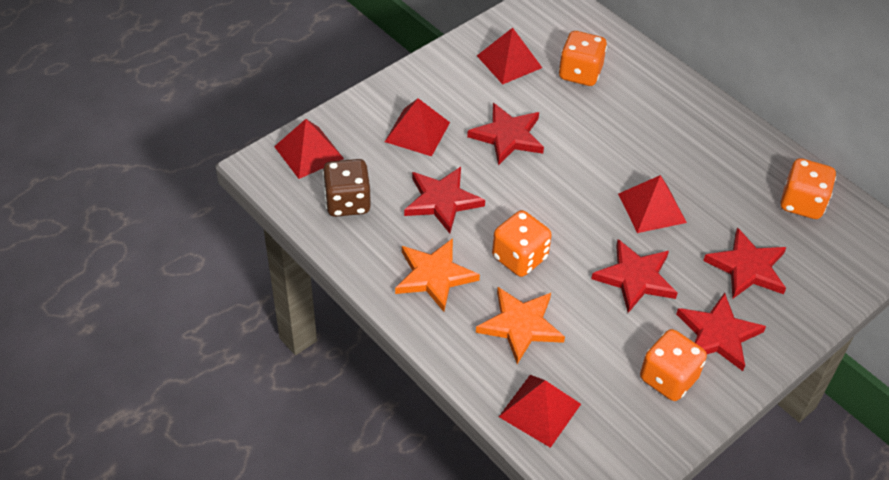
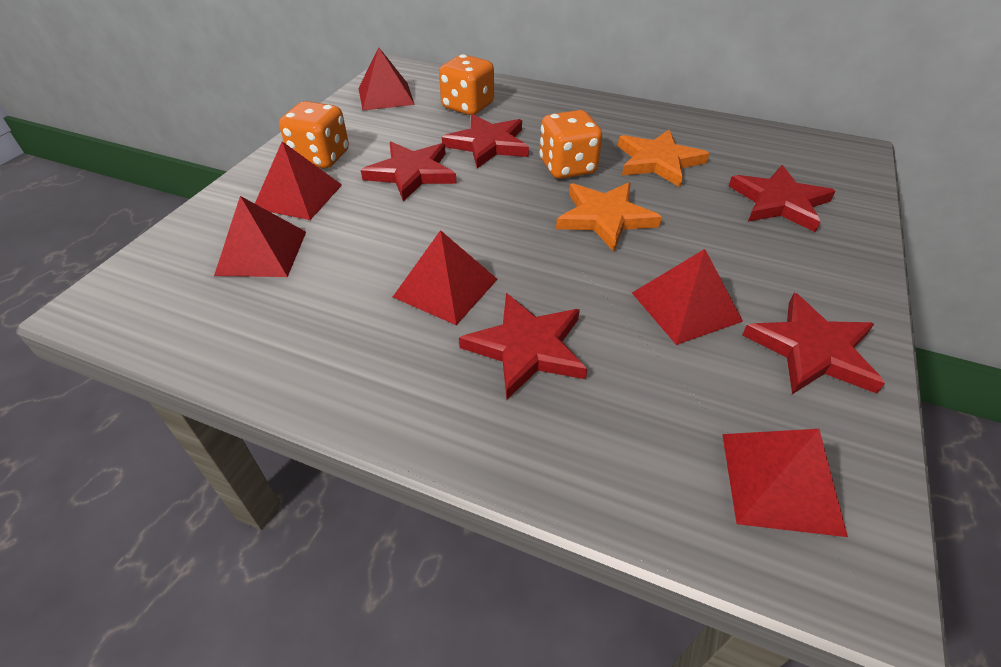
brown dice: [323,159,371,217] = 1 -> none = 0
orange dice: [492,210,552,277] [558,31,607,86] [640,329,707,401] [781,158,836,219] = 4 -> [279,101,349,168] [439,54,494,115] [539,110,602,179] = 3
red pyramid: [274,119,344,179] [385,98,450,156] [477,28,542,85] [499,375,581,448] [618,175,687,233] = 5 -> [214,196,306,277] [255,141,342,220] [358,47,415,111] [393,230,497,325] [632,249,743,345] [722,429,848,537] = 6

